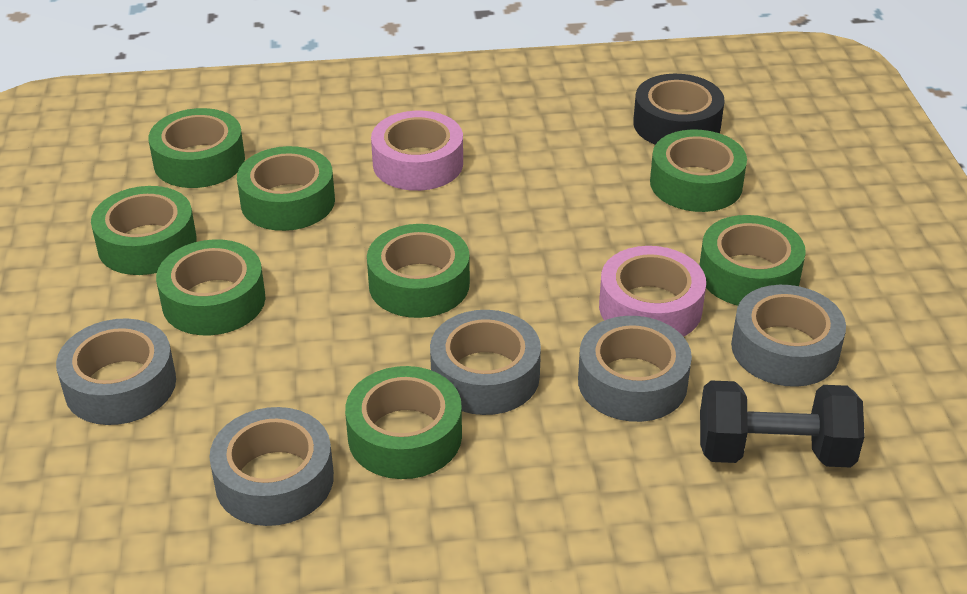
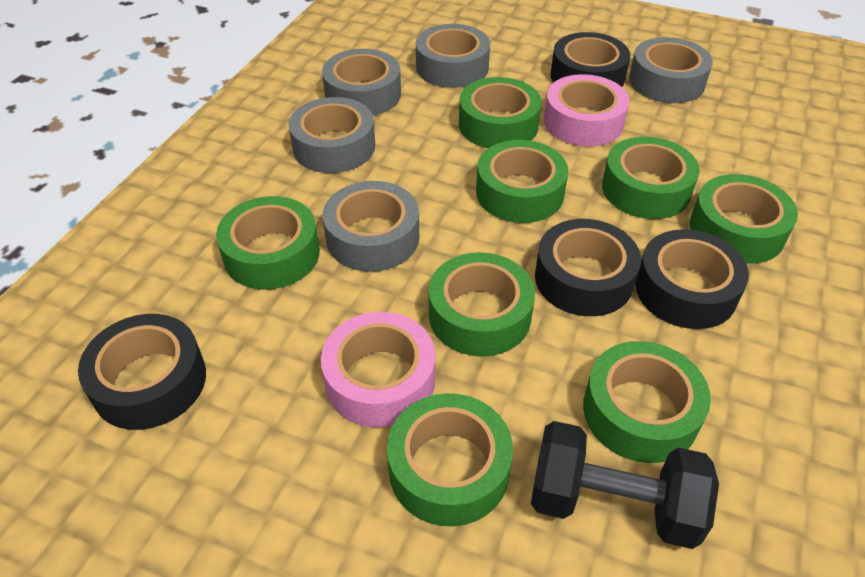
black tape: [633,74,725,145] = 1 -> [78,314,206,430] [535,219,641,316] [550,32,630,87] [635,229,749,329] = 4

